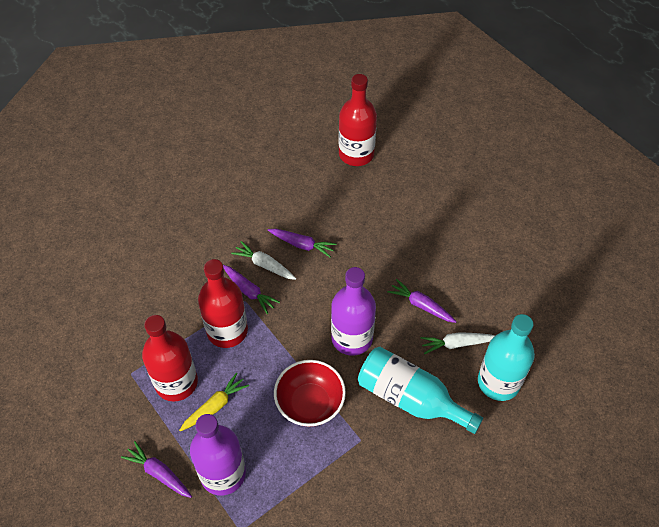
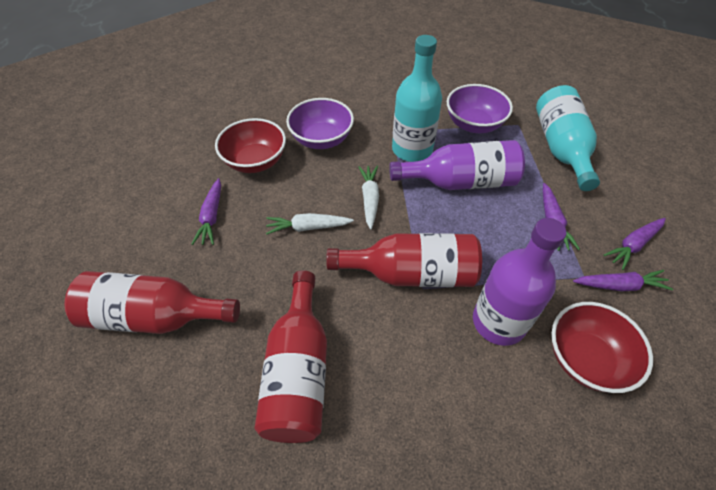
purple bowl: none = 0 -> [286,98,354,149] [447,84,513,133] = 2
red bowl: [274,360,346,427] = 1 -> [215,118,286,173] [552,302,653,393] = 2
yellow carrot: [179,373,249,431] = 1 -> none = 0

